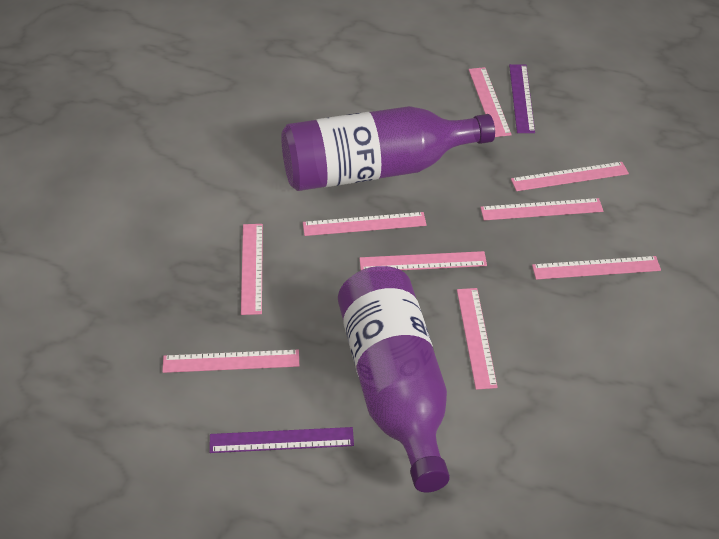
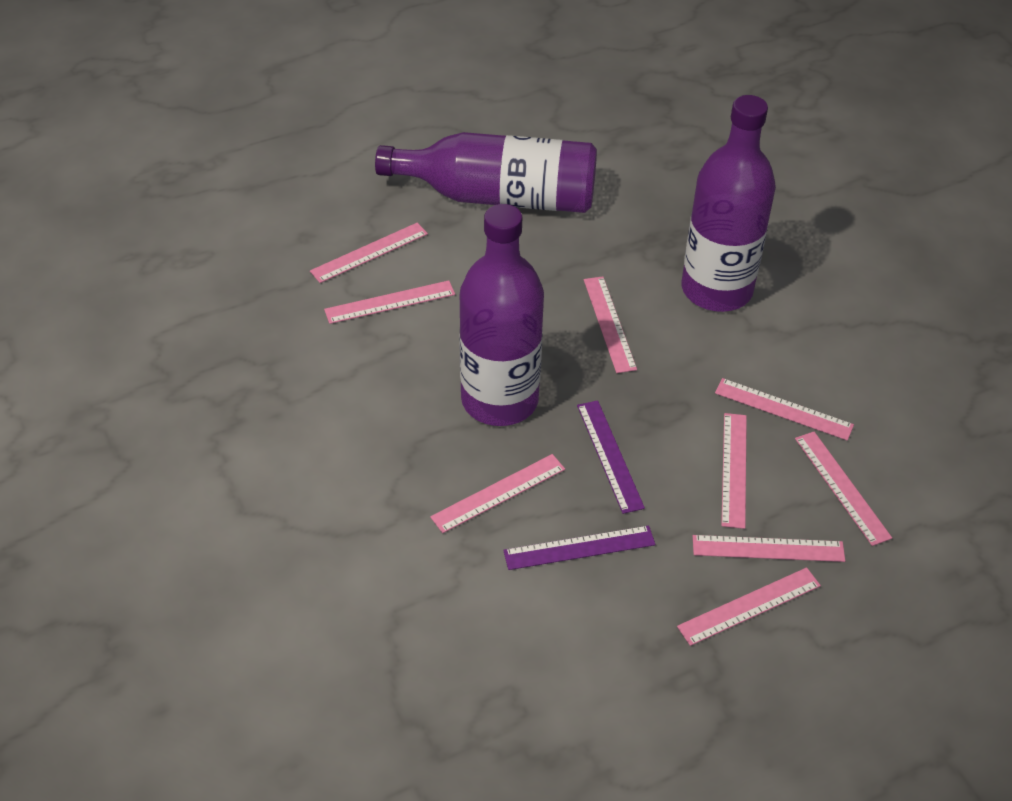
purple bottle: [281,106,495,191] [338,266,450,493] = 2 -> [375,132,597,213] [459,204,544,426] [682,95,776,312] = 3

